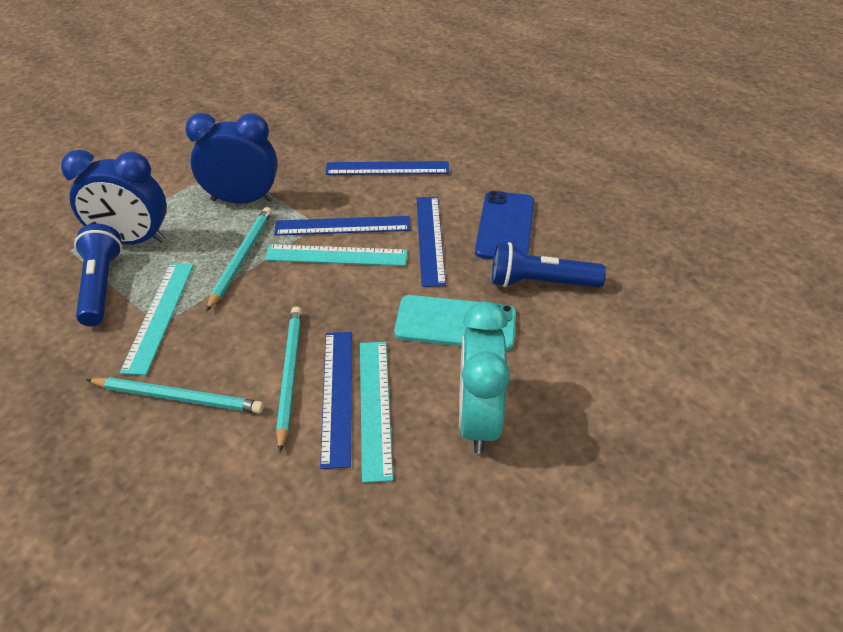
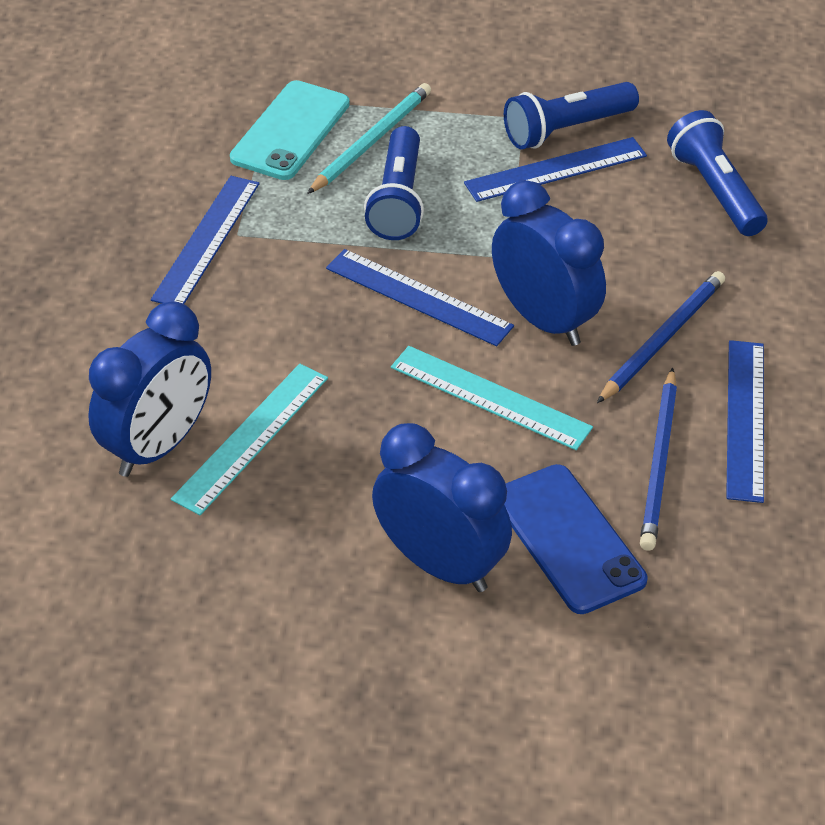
blue clock: [61,150,167,244] [185,113,278,204] = 2 -> [88,301,211,477] [372,423,512,592] [492,180,606,346] = 3
blue flashlight: [74,224,122,326] [492,242,606,287] = 2 -> [364,126,424,240] [504,82,639,149] [667,110,767,236] = 3
blue pencil: none = 0 -> [597,271,725,403] [640,368,677,551] = 2
turquoise clock: [459,301,510,454] = 1 -> none = 0
turquoise pencil: [86,377,264,413] [206,207,272,312] [276,307,302,452] = 3 -> [307,83,431,194] = 1
turquoise ruler: [119,263,194,375] [265,244,408,266] [360,342,393,483] = 3 -> [171,364,328,515] [391,346,593,450] = 2

